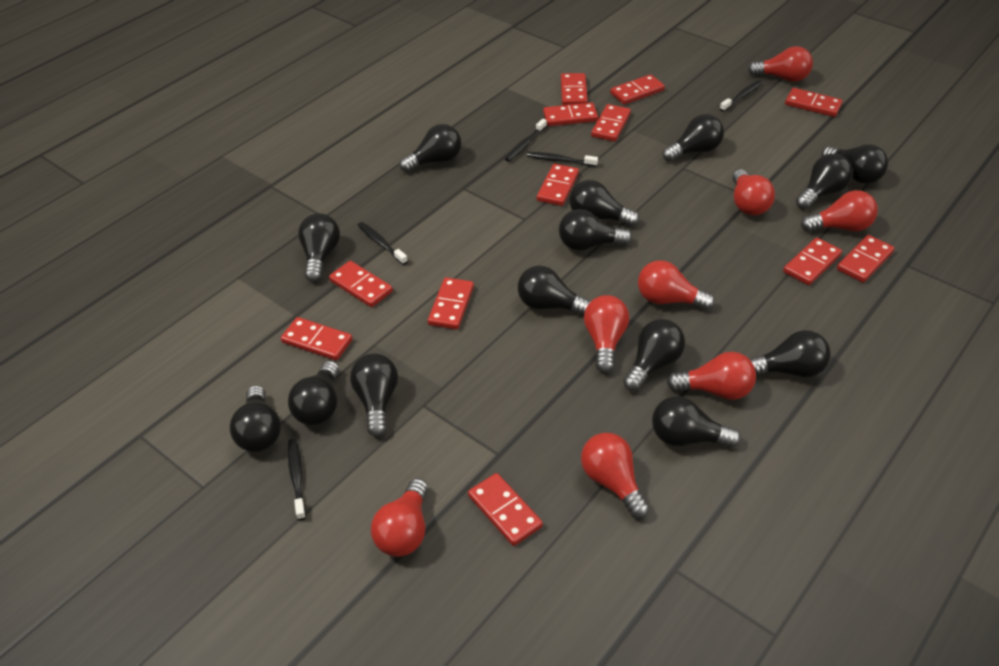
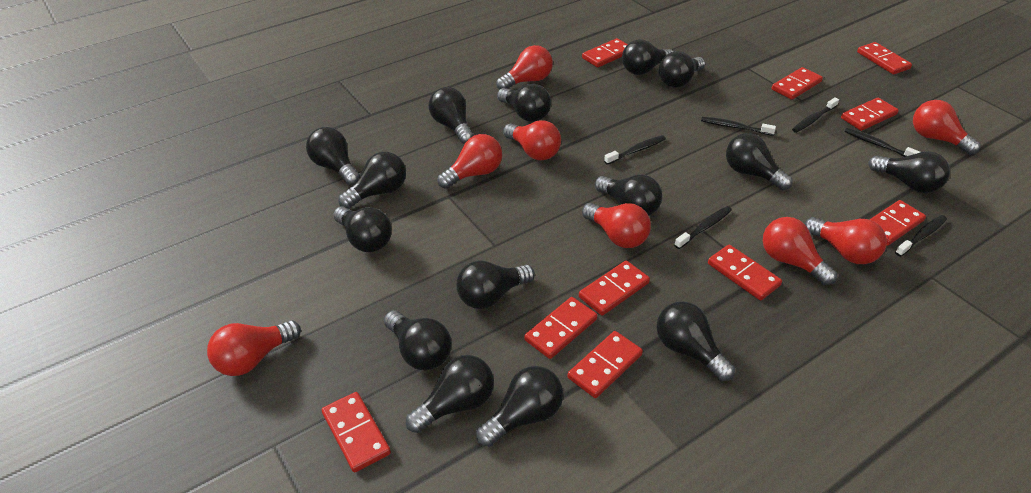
black light bulb: [230,385,281,452] [288,361,339,425] [298,213,340,282] [350,354,398,437] [399,124,461,172] [518,266,591,316] [559,209,632,251] [570,180,639,226] [623,319,685,391] [652,396,741,448] [663,114,724,162] [749,330,831,377] [796,154,853,209] [822,144,888,184] = 14 -> [306,127,360,186] [333,207,392,252] [338,152,406,209] [384,311,452,371] [406,355,494,433] [428,87,474,144] [456,261,535,309] [476,366,563,447] [497,84,551,122] [595,175,662,216] [622,39,674,75] [657,301,735,381] [659,51,705,88] [726,133,793,190] [868,151,950,193] = 15
black toothbrush: [288,439,306,520] [358,222,408,265] [505,119,547,162] [527,152,598,167] [720,80,763,112] = 5 -> [604,135,666,165] [674,206,732,249] [701,117,776,136] [792,97,839,133] [844,128,920,157] [895,215,947,257] = 6
red domino: [281,317,353,360] [329,261,393,307] [428,277,474,329] [468,473,543,546] [537,164,579,206] [543,103,598,126] [561,73,588,105] [591,104,631,141] [610,74,665,105] [783,238,842,285] [785,88,843,117] [837,235,895,283] = 12 -> [322,392,391,472] [524,297,598,359] [568,331,643,398] [579,260,650,316] [582,38,628,67] [708,245,782,300] [772,67,823,100] [841,98,899,131] [857,42,912,74] [869,200,926,246] = 10

